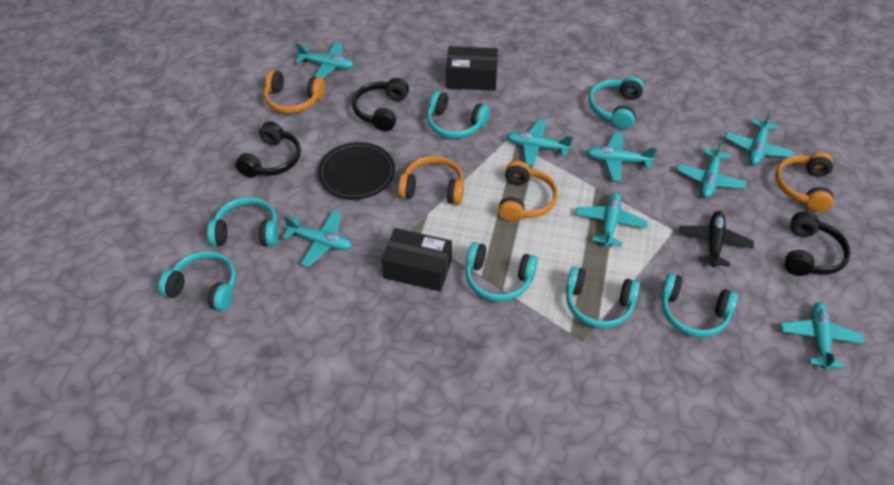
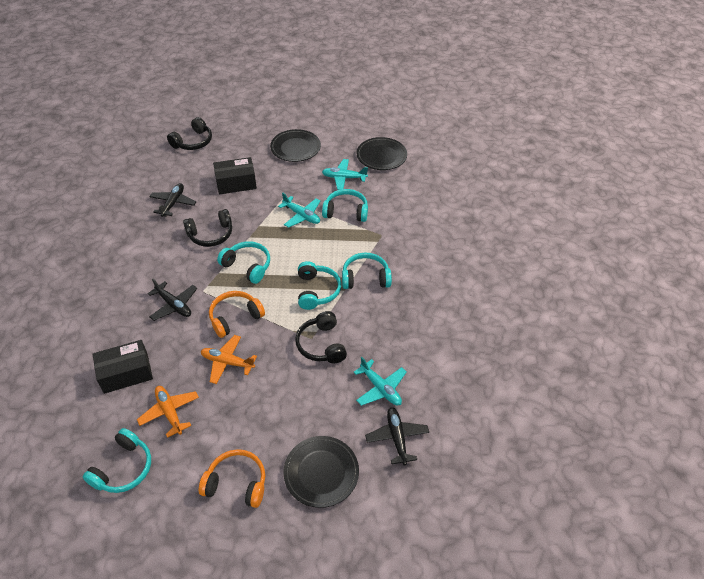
black plane: [679,211,754,267] = 1 -> [148,279,197,321] [149,183,196,217] [365,407,429,466] = 3
black plate: [318,142,395,199] = 1 -> [270,129,321,162] [283,436,359,508] [357,137,407,170] = 3
orange headphones: [264,70,325,114] [398,156,464,205] [498,161,558,222] [775,152,834,212] = 4 -> [199,449,265,508] [209,291,265,338] = 2
orange plane: none = 0 -> [137,386,199,438] [201,335,257,384] = 2
turquoise headphones: [158,251,236,311] [207,197,278,246] [427,91,490,139] [466,242,538,302] [566,267,640,328] [588,77,644,129] [661,273,738,337] = 7 -> [83,428,151,493] [217,241,270,284] [298,261,341,310] [322,189,368,222] [342,253,392,289] = 5
turquoise plane: [282,211,352,267] [295,42,354,78] [507,119,573,167] [575,192,648,247] [587,132,657,181] [676,140,747,198] [725,111,794,165] [781,302,864,370] = 8 -> [278,193,320,228] [322,159,368,190] [354,357,407,406] = 3

